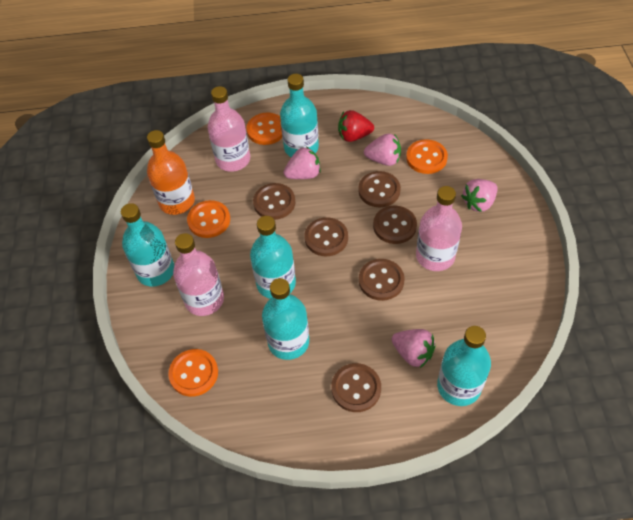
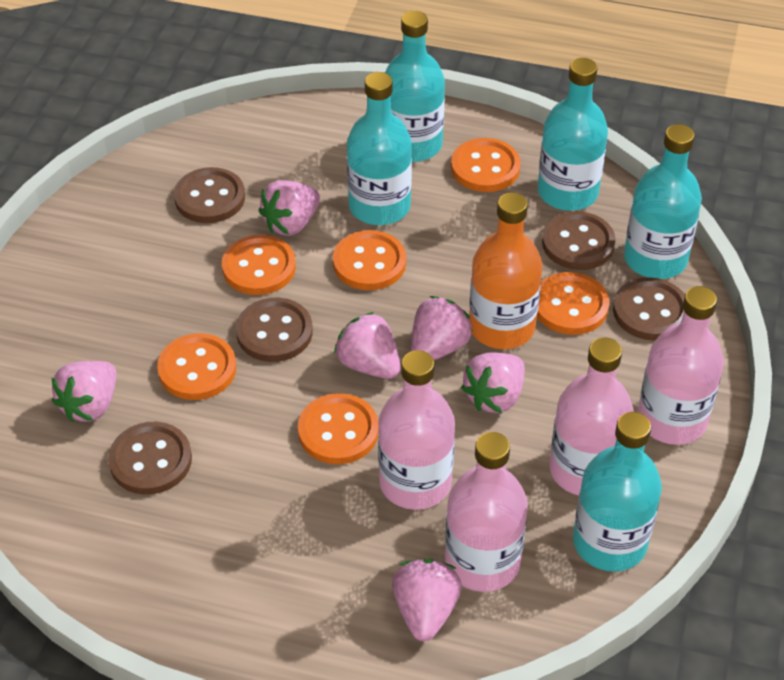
brown button: [253,183,295,220] [305,217,348,256] [331,363,381,412] [358,171,401,207] [359,259,405,301] [373,206,417,244] = 6 -> [108,422,192,495] [174,167,245,223] [236,298,313,362] [542,211,616,270] [613,277,685,341] = 5
orange button: [168,349,218,397] [187,200,230,238] [247,113,282,145] [406,139,448,174] = 4 -> [157,333,236,400] [222,235,296,295] [298,393,379,464] [333,230,406,290] [451,138,521,192] [537,272,609,335] = 6
pink bottle: [173,233,224,316] [208,86,250,172] [416,186,462,271] = 3 -> [378,350,455,510] [445,432,528,592] [549,337,633,495] [638,286,724,445] = 4
pink strawberry: [284,147,321,179] [364,133,401,166] [392,329,436,368] [461,179,498,212] = 4 -> [52,361,117,422] [258,180,320,236] [334,312,400,379] [392,559,462,641] [411,296,473,360] [461,353,525,413] = 6
red strawberry: [338,110,374,142] = 1 -> none = 0

